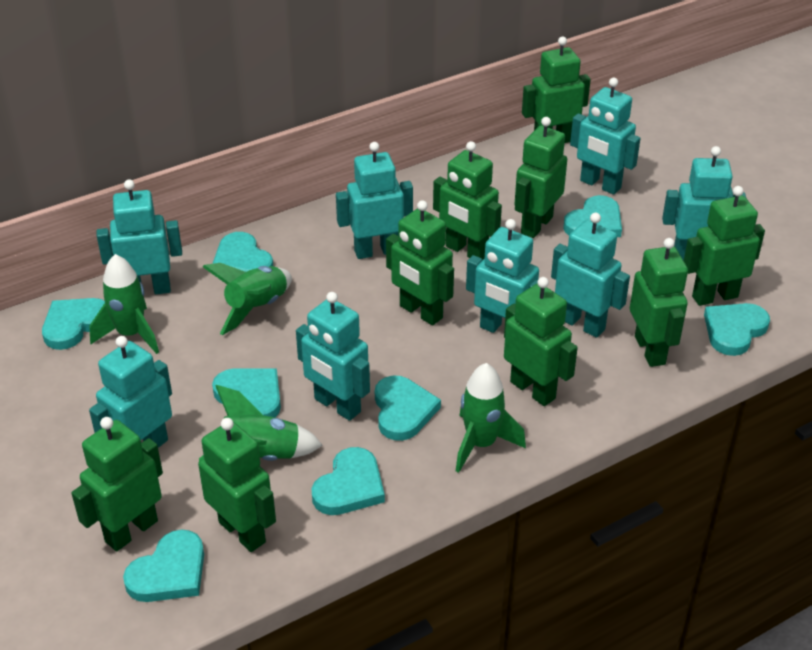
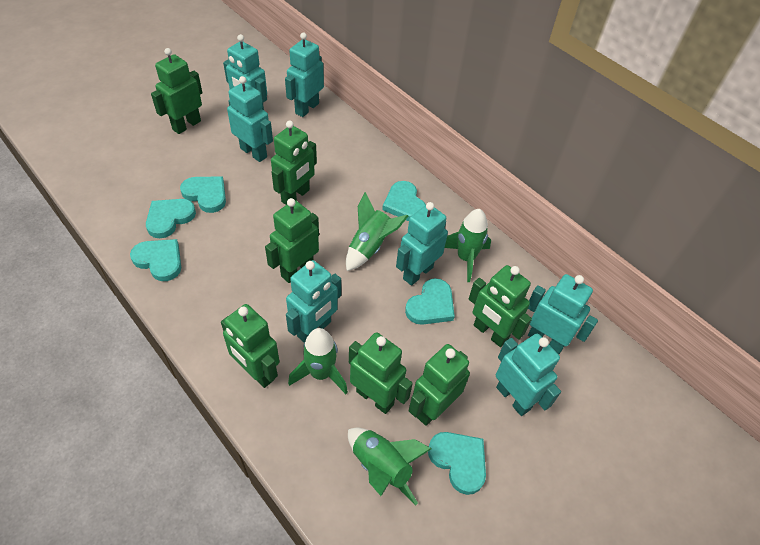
green robot: [71,417,163,551] [198,418,276,552] [386,200,454,325] [433,141,502,260] [504,277,578,406] [515,117,567,238] [522,36,591,143] [630,238,688,367] [684,186,765,306] = 9 -> [151,48,203,134] [221,304,280,388] [265,198,319,283] [271,121,317,205] [349,332,413,414] [409,344,470,426] [469,265,532,347] = 7
turquoise heart: [42,298,105,350] [123,530,204,602] [212,232,273,272] [212,368,281,417] [312,447,385,515] [375,375,441,441] [563,195,622,237] [704,303,770,356] = 8 -> [130,239,181,281] [146,199,196,238] [180,176,226,213] [382,181,426,221] [405,278,455,325] [428,432,486,495] = 6
turquoise robot: [89,336,172,448] [97,179,182,294] [296,292,370,421] [336,142,413,259] [466,219,539,333] [551,212,630,338] [570,78,641,195] [662,146,746,260] = 8 -> [223,34,267,110] [227,76,273,162] [285,32,324,117] [286,260,341,343] [396,202,448,286] [496,334,561,416] [528,274,598,354] = 7

